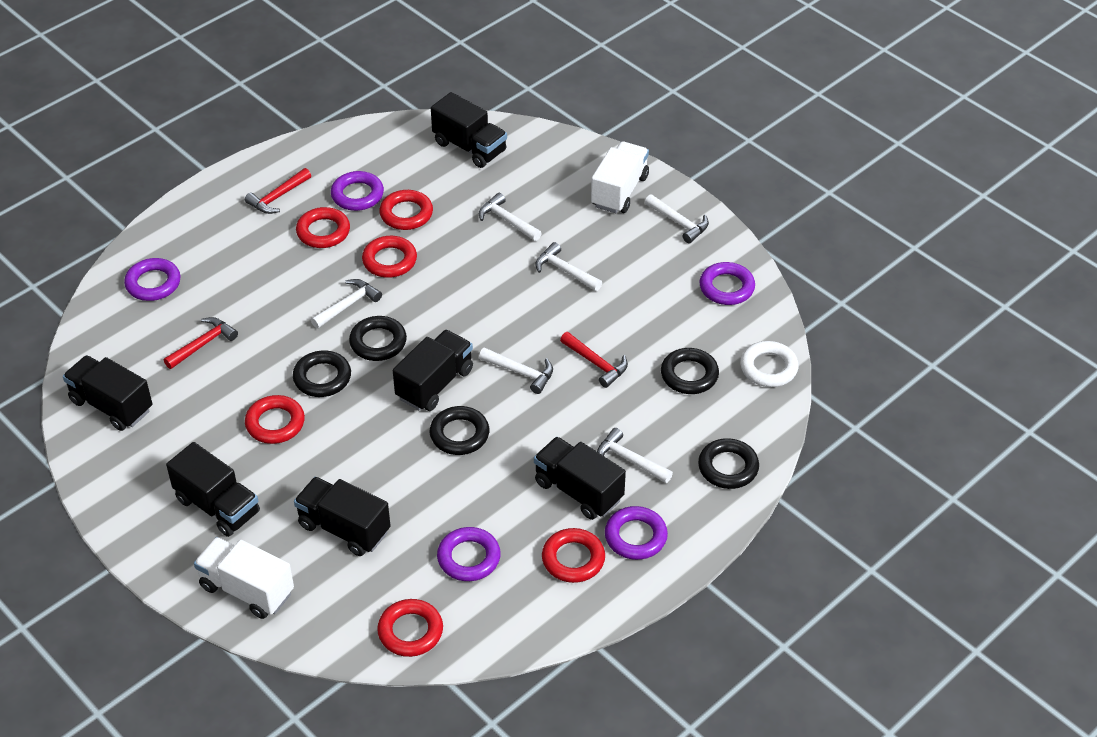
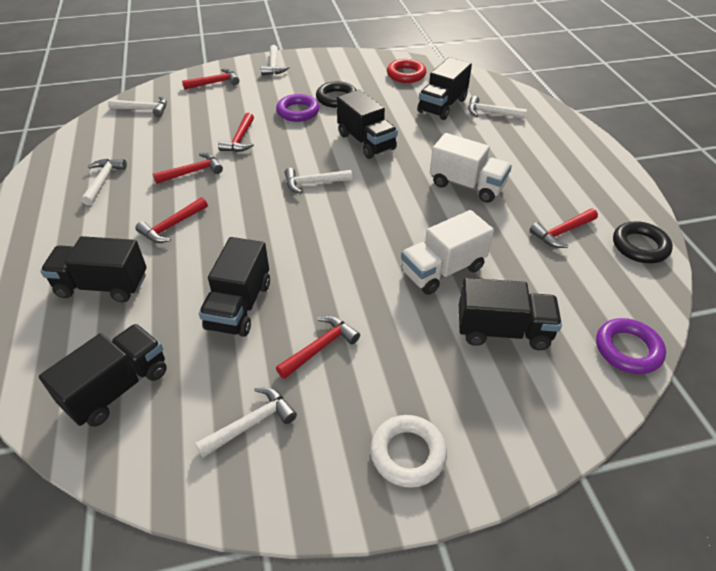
black ring: [293,350,351,397] [349,316,407,361] [430,406,489,455] [661,348,719,394] [698,438,759,489] = 5 -> [316,81,356,108] [613,221,673,263] = 2
purple ring: [124,258,181,301] [331,171,384,211] [437,527,501,581] [605,506,668,560] [699,262,755,305] = 5 -> [276,94,320,122] [596,318,666,374] = 2
red hammer: [164,317,238,369] [245,168,311,214] [560,332,628,388] = 3 -> [136,197,208,243] [153,153,223,184] [182,69,239,90] [218,113,254,152] [276,316,360,379] [530,209,598,248] = 6
red ring: [245,395,305,444] [296,207,350,248] [362,236,417,278] [377,599,443,657] [380,190,433,230] [542,528,605,583] = 6 -> [387,59,426,83] = 1

